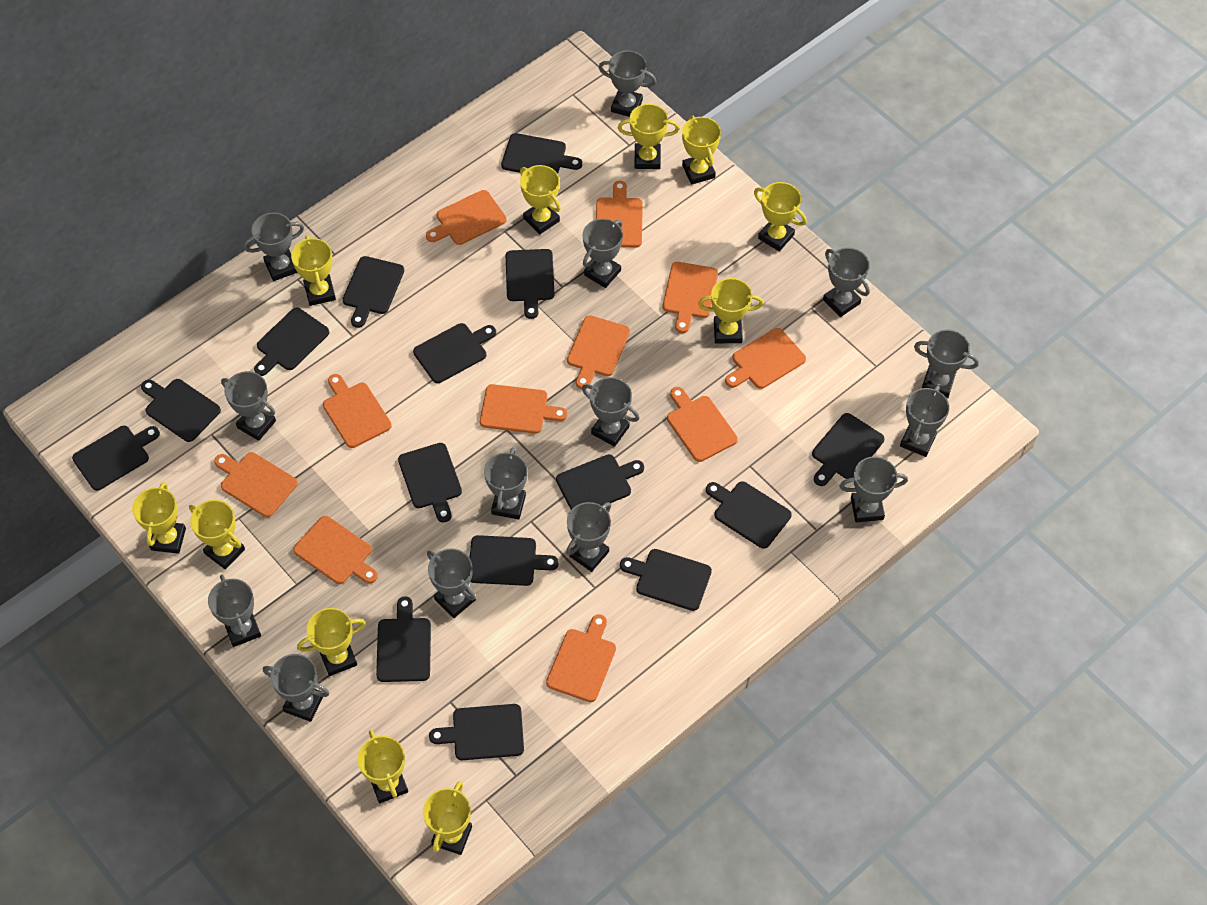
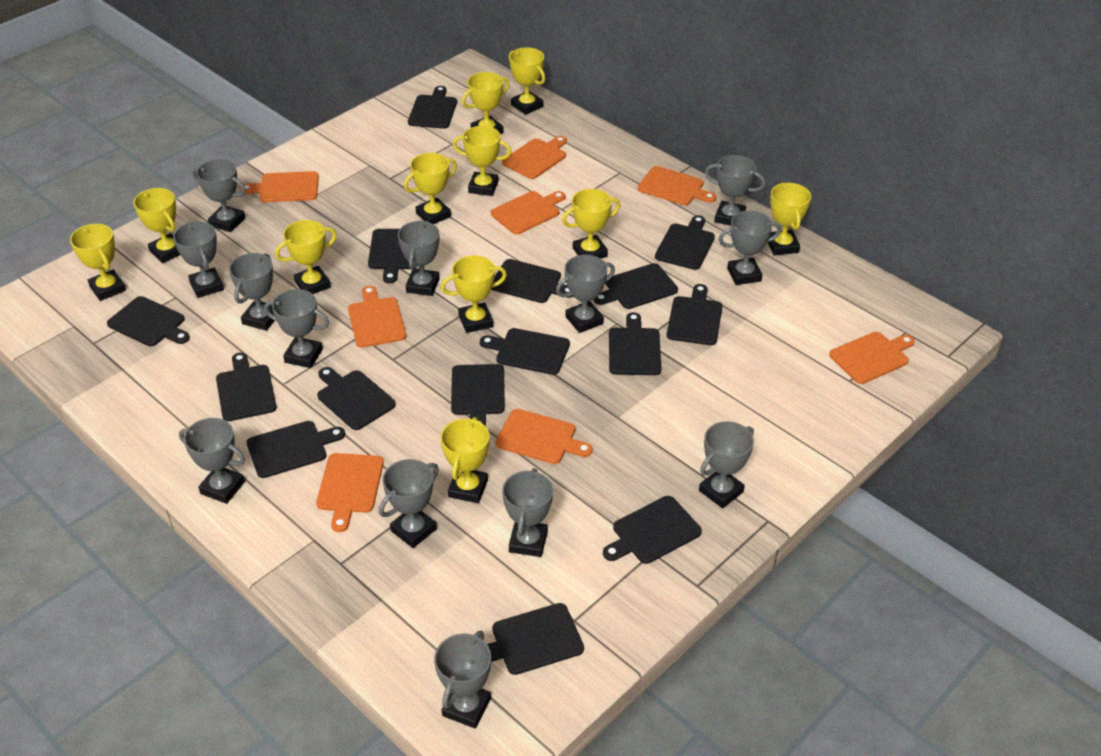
grey trophy: [208,575,261,647] [221,371,276,441] [243,213,304,281] [263,654,330,722] [427,549,476,618] [484,448,527,519] [566,502,611,572] [582,377,640,447] [583,219,623,288] [599,51,656,117] [823,247,870,317] [840,456,908,523] [900,386,949,457] [914,330,979,398] = 14 -> [173,221,224,298] [179,418,245,504] [192,159,246,232] [229,253,275,331] [264,289,329,368] [379,459,439,548] [398,221,440,296] [434,631,491,728] [502,468,553,557] [556,255,615,333] [699,421,754,508] [705,155,766,226] [719,210,781,285] = 13
orange cutting board: [214,452,298,517] [293,516,378,584] [323,374,392,448] [426,190,507,245] [480,384,567,434] [546,614,616,702] [567,315,630,389] [596,181,643,247] [663,262,718,333] [667,387,738,462] [725,328,806,389] = 11 -> [240,171,319,202] [316,453,384,532] [348,286,406,348] [491,191,566,234] [495,409,593,464] [502,136,567,179] [638,166,716,205] [829,332,915,384] = 8

